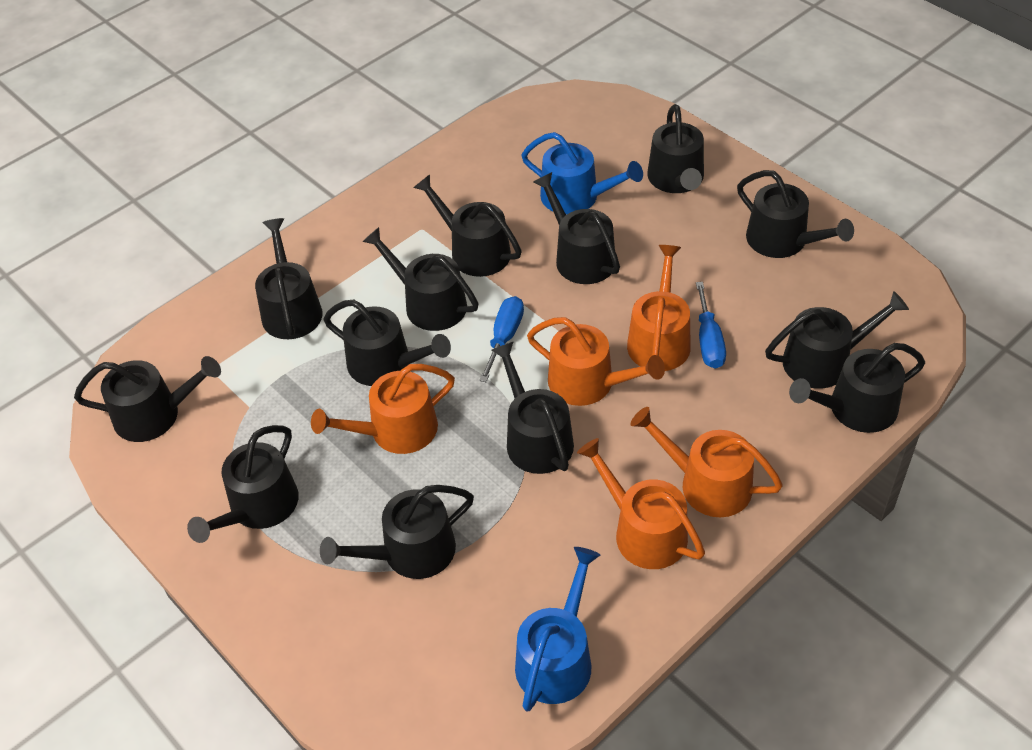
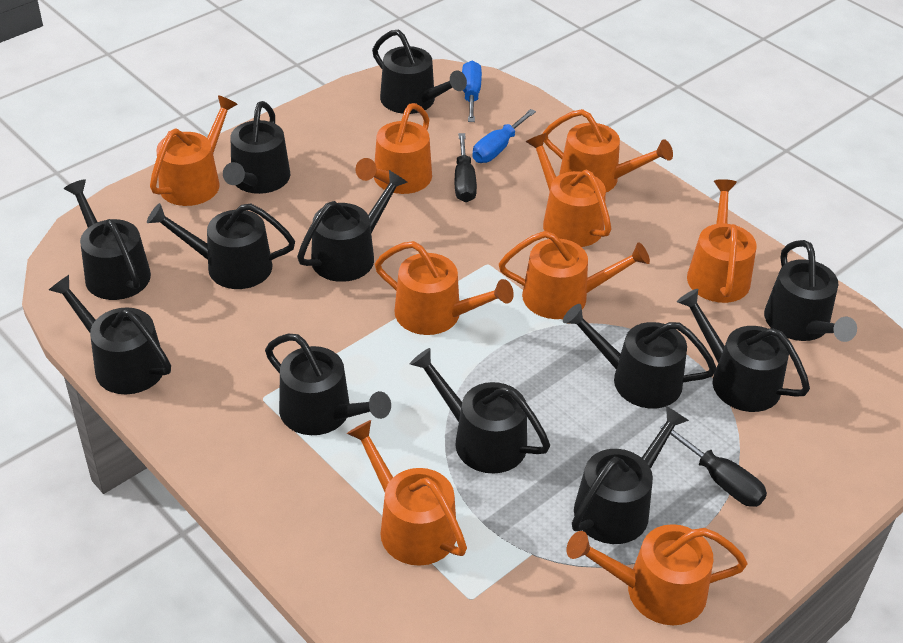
black screwdriver: none = 0 -> [455,133,477,202] [660,424,767,507] = 2
black watering can: [74,356,221,442] [187,425,298,543] [255,218,322,339] [320,485,474,579] [323,299,451,386] [362,227,479,331] [413,174,522,277] [492,341,574,474] [534,172,620,284] [647,104,704,193] [737,170,854,258] [765,291,909,389] [789,343,925,433] = 13 -> [49,275,171,394] [64,179,151,300] [147,203,295,289] [223,101,290,194] [265,334,391,435] [297,170,407,282] [372,30,467,114] [410,348,550,473] [563,304,717,408] [572,406,689,544] [677,289,810,412] [764,240,857,342] = 12
blue watering can: [515,547,600,712] [521,132,643,215] = 2 -> none = 0
orange watering can: [311,364,455,454] [527,317,665,406] [577,438,705,569] [627,245,691,371] [631,407,783,517] = 5 -> [150,95,238,206] [347,420,467,566] [355,103,432,194] [375,241,514,335] [499,231,650,319] [526,133,611,247] [542,109,673,192] [567,524,747,625] [687,179,757,303] = 9

